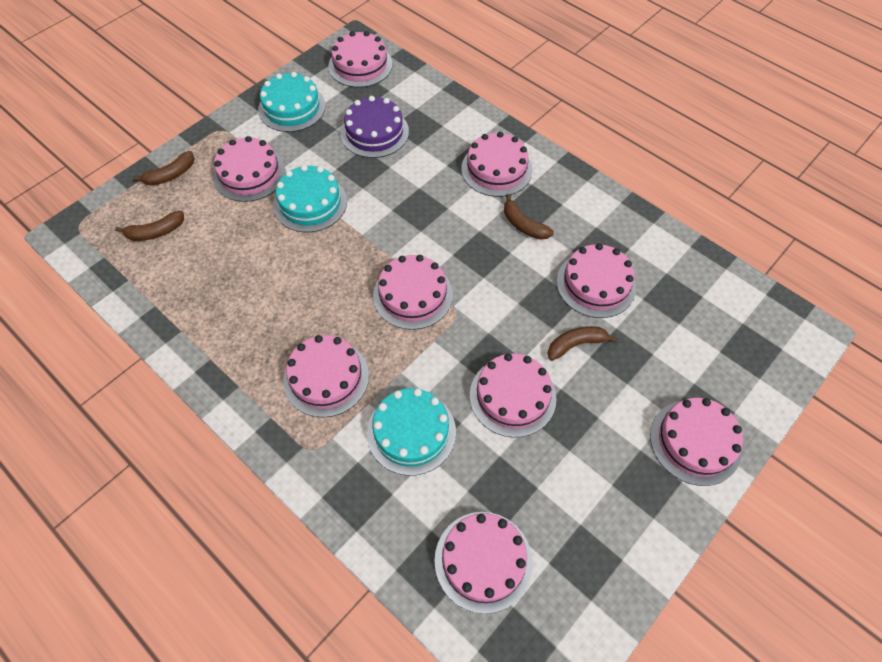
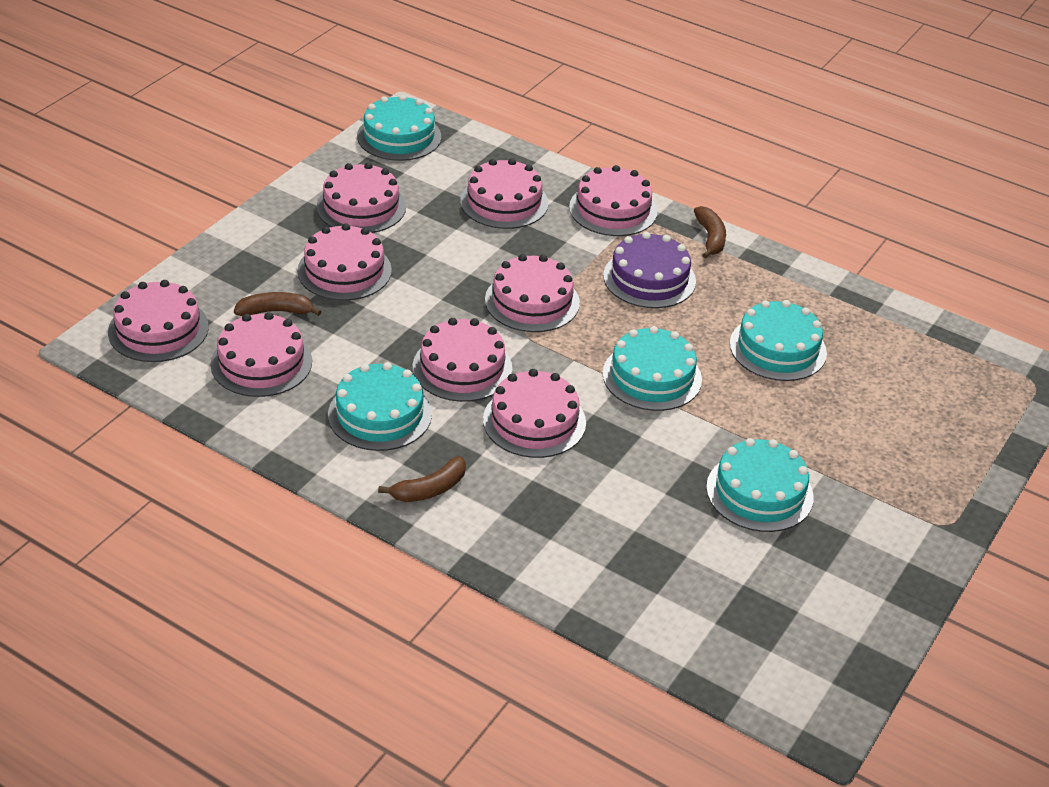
brown banana: [115,211,184,241] [132,151,195,186] [504,194,554,240] [547,326,619,361] = 4 -> [234,292,322,316] [378,456,466,502] [694,206,726,259] = 3
turquoise cake: [258,72,326,132] [273,165,347,232] [367,388,456,476] = 3 -> [328,362,432,451] [357,95,441,161] [603,326,702,411] [706,438,814,532] [730,300,827,381] = 5

